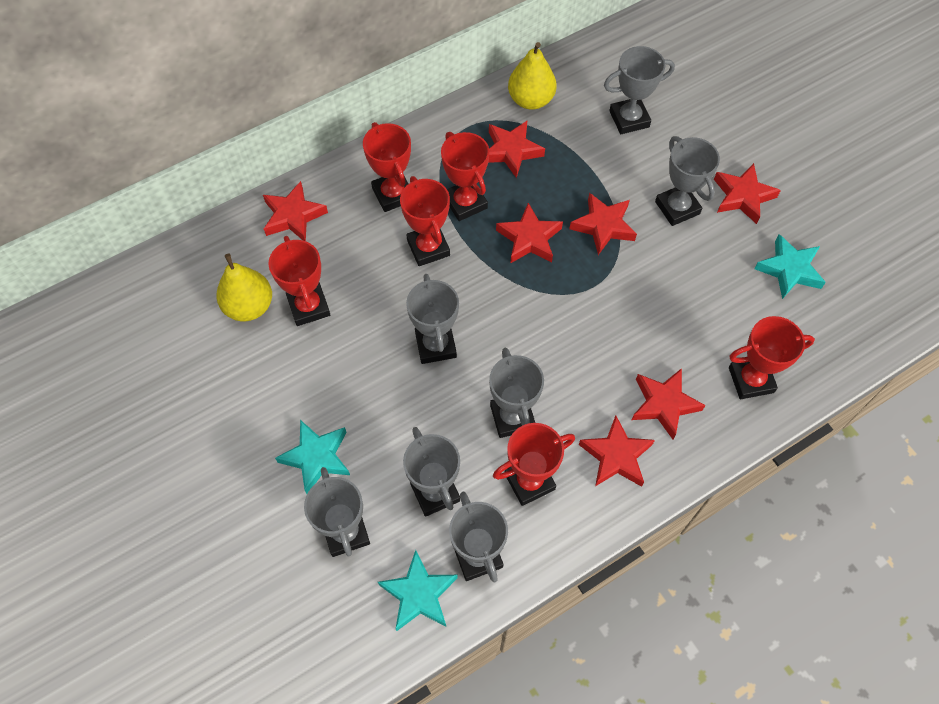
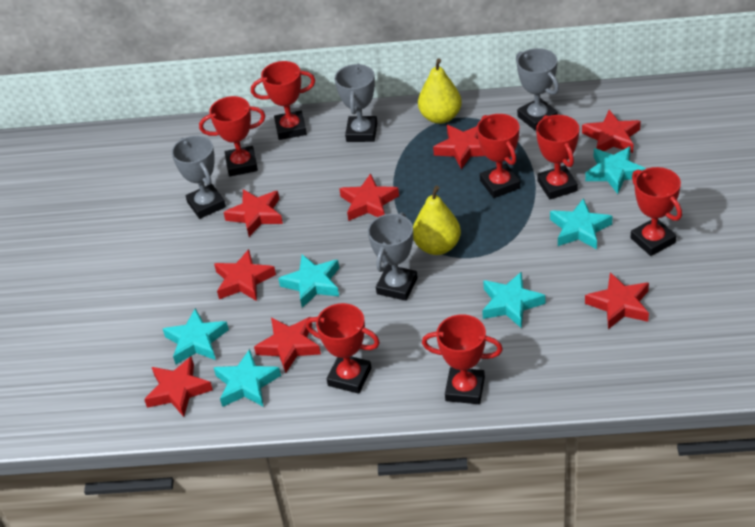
grey trophy: [304,467,370,557] [403,427,460,517] [406,274,459,364] [449,492,508,583] [489,348,544,438] [604,46,675,134] [655,136,720,226] = 7 -> [172,136,226,219] [335,63,377,142] [368,212,418,301] [516,48,559,130] = 4
red star: [263,181,328,241] [488,120,545,178] [496,203,563,264] [569,193,637,255] [579,415,655,487] [632,368,706,439] [714,163,781,224] = 7 -> [144,356,213,417] [214,249,276,301] [223,189,283,237] [254,317,321,373] [339,173,399,221] [433,125,485,169] [582,110,641,153] [585,272,649,329] = 8
red trophy: [268,236,330,326] [363,122,411,212] [400,176,450,266] [441,132,489,221] [493,423,575,506] [729,316,815,399] = 6 -> [199,96,265,176] [251,61,315,140] [306,303,380,394] [422,314,503,404] [477,114,520,198] [536,115,579,199] [631,167,682,256] = 7
turquoise star: [275,420,350,494] [378,550,458,631] [754,234,826,299] = 3 -> [163,308,229,364] [214,349,281,407] [278,255,339,308] [482,271,545,328] [550,198,613,249] [585,146,646,194] = 6

